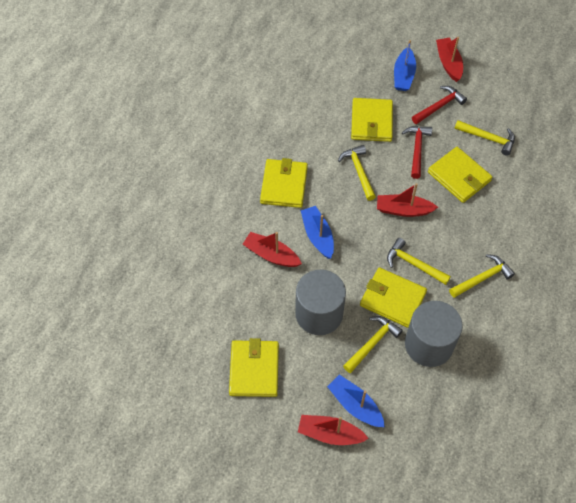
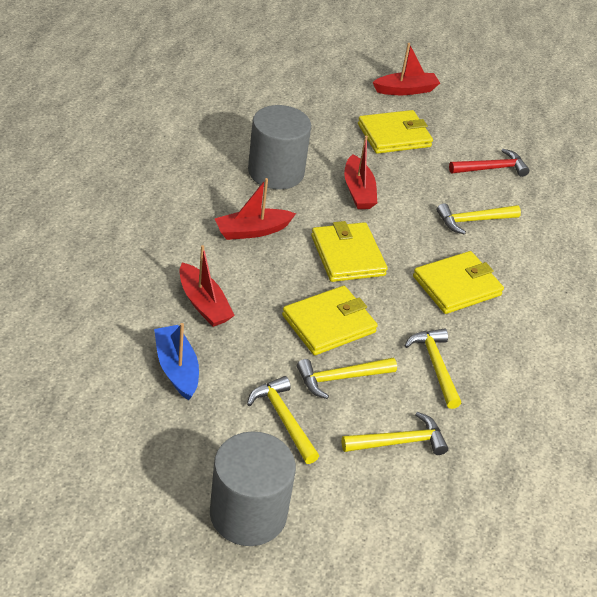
blue boat: [301,206,334,259] [327,375,385,427] [394,40,416,91] = 3 -> [154,323,199,400] = 1
red hammer: [402,126,432,179] [412,86,467,124] = 2 -> [449,149,529,177] = 1
yellow wallet: [229,338,279,397] [260,158,308,208] [351,98,393,142] [360,268,427,328] [428,147,492,203] = 5 -> [282,286,378,355] [311,221,388,282] [358,110,433,154] [413,251,504,314] = 4

